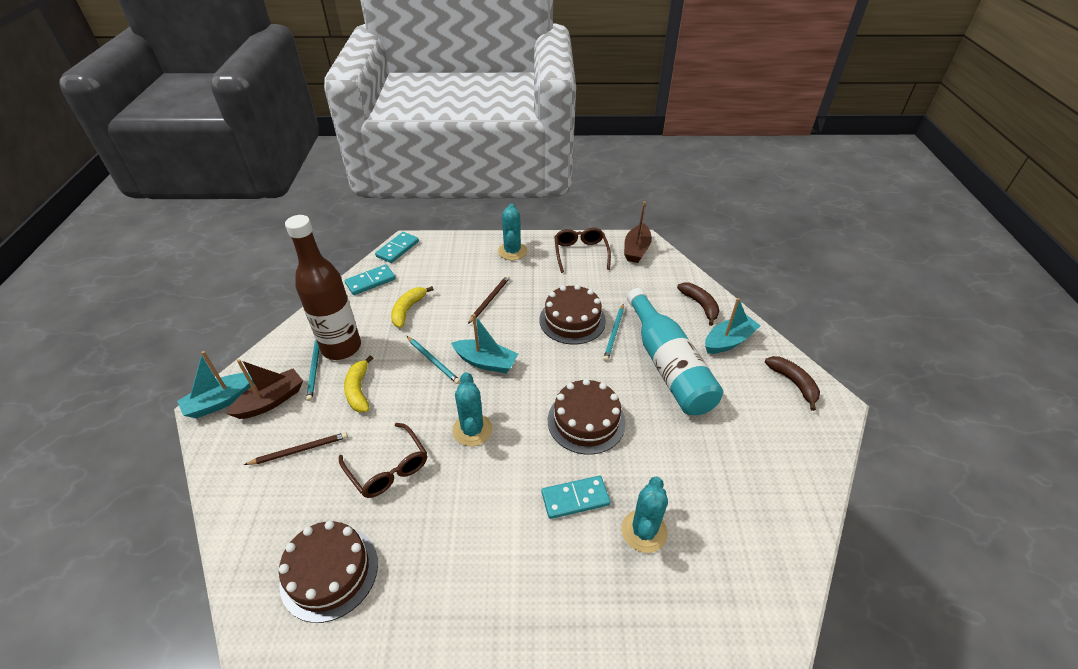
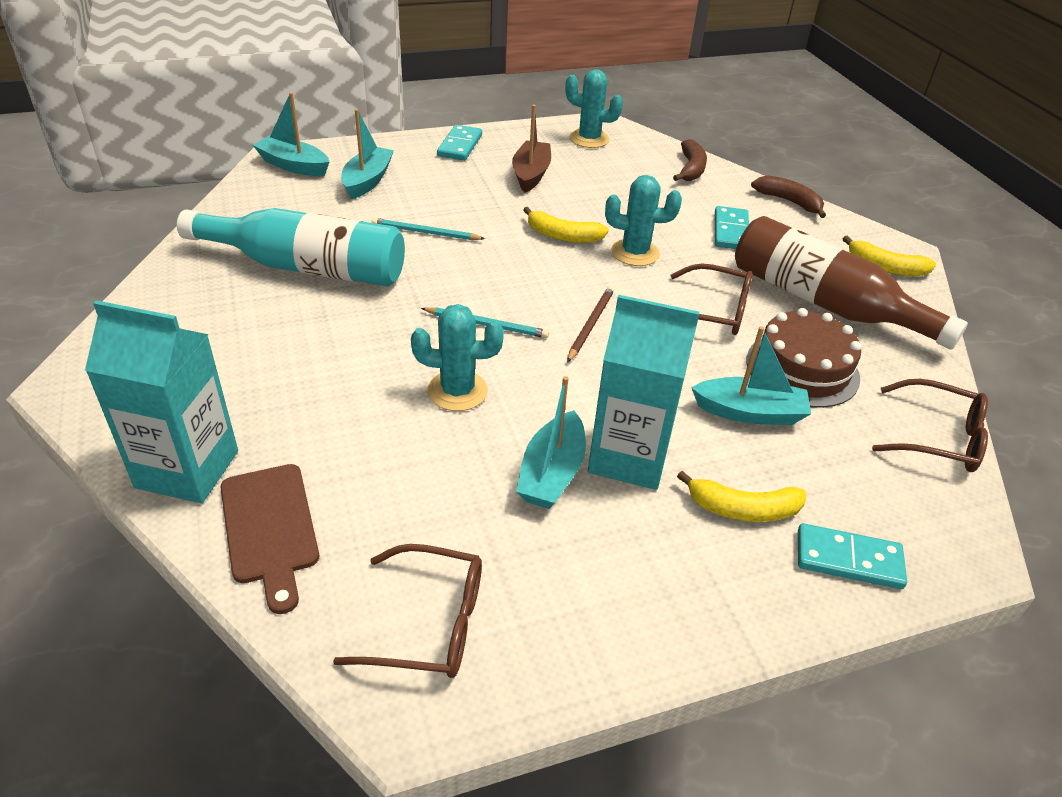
brown boat: [226,359,303,419] [624,201,652,263] = 2 -> [512,104,551,192] = 1
brown cake: [279,521,378,623] [540,284,606,344] [548,379,626,455] = 3 -> [746,308,861,408] = 1
brown cutting board: none = 0 -> [221,464,319,614] = 1
brown glasses: [339,423,427,498] [554,227,611,273] = 2 -> [333,544,482,678] [671,263,753,335] [872,379,988,472] = 3
brown pencil: [244,432,348,465] [468,276,510,324] = 2 -> [567,286,615,362] = 1
turquoise boat: [177,351,255,418] [451,314,518,373] [705,298,761,354] = 3 -> [253,92,329,176] [341,109,394,199] [516,376,586,509] [691,326,811,425] = 4
turquoise carton: none = 0 -> [85,300,238,503] [588,295,700,490] = 2
turquoise pencil: [306,340,320,401] [407,336,460,384] [603,304,624,361] = 3 -> [372,218,485,240] [421,307,549,338] = 2
yellow banana: [344,355,373,413] [391,286,434,328] = 2 -> [523,207,609,243] [677,471,806,522] [842,236,936,276] = 3

